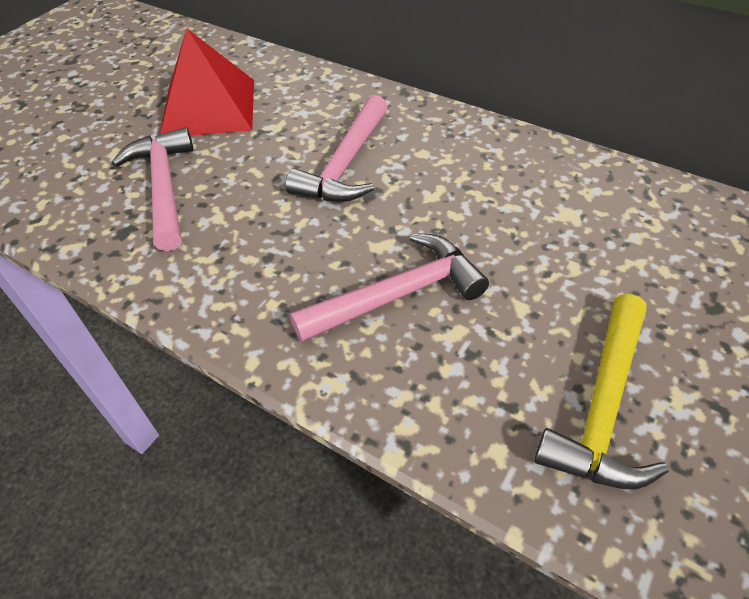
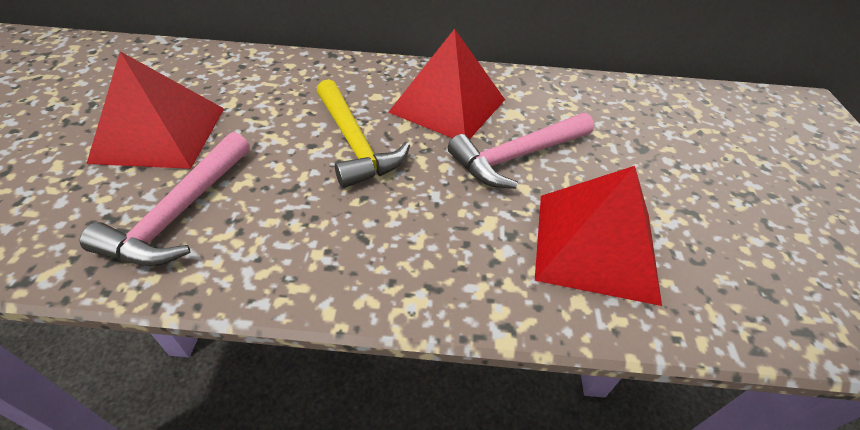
pink hammer: [112,127,193,251] [285,95,388,202] [290,233,489,342] = 3 -> [80,132,250,266] [448,113,594,189] = 2
red pyramid: [160,29,254,136] = 1 -> [86,51,224,169] [388,29,505,139] [535,166,662,306] = 3

